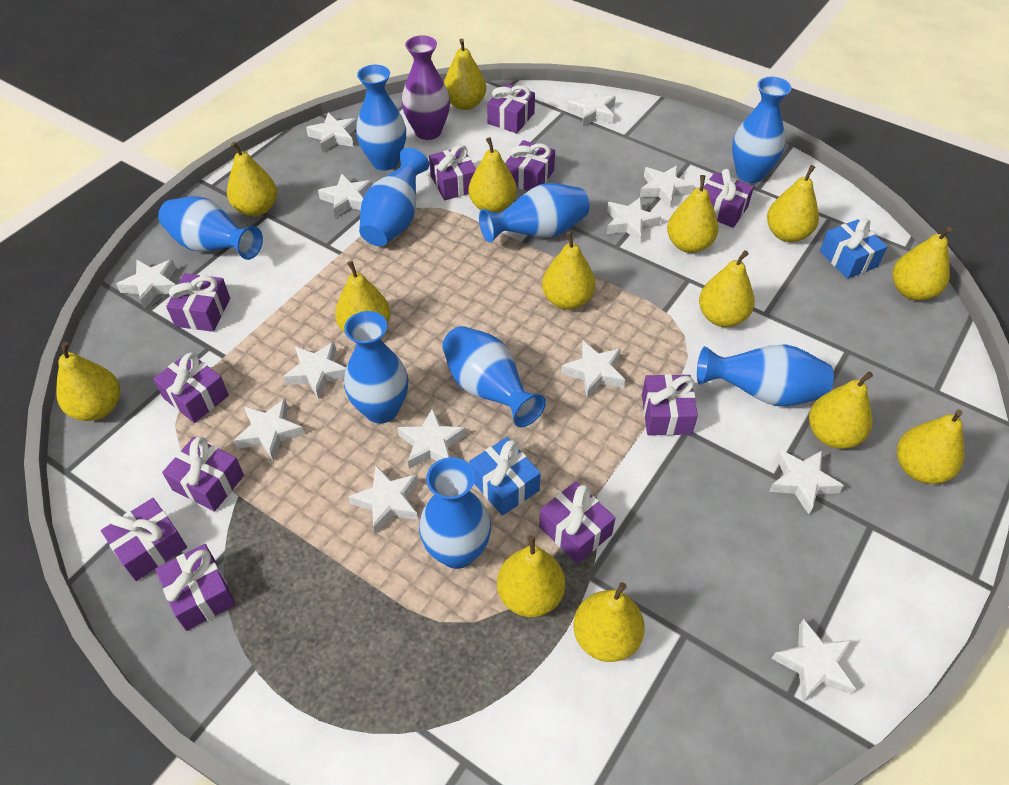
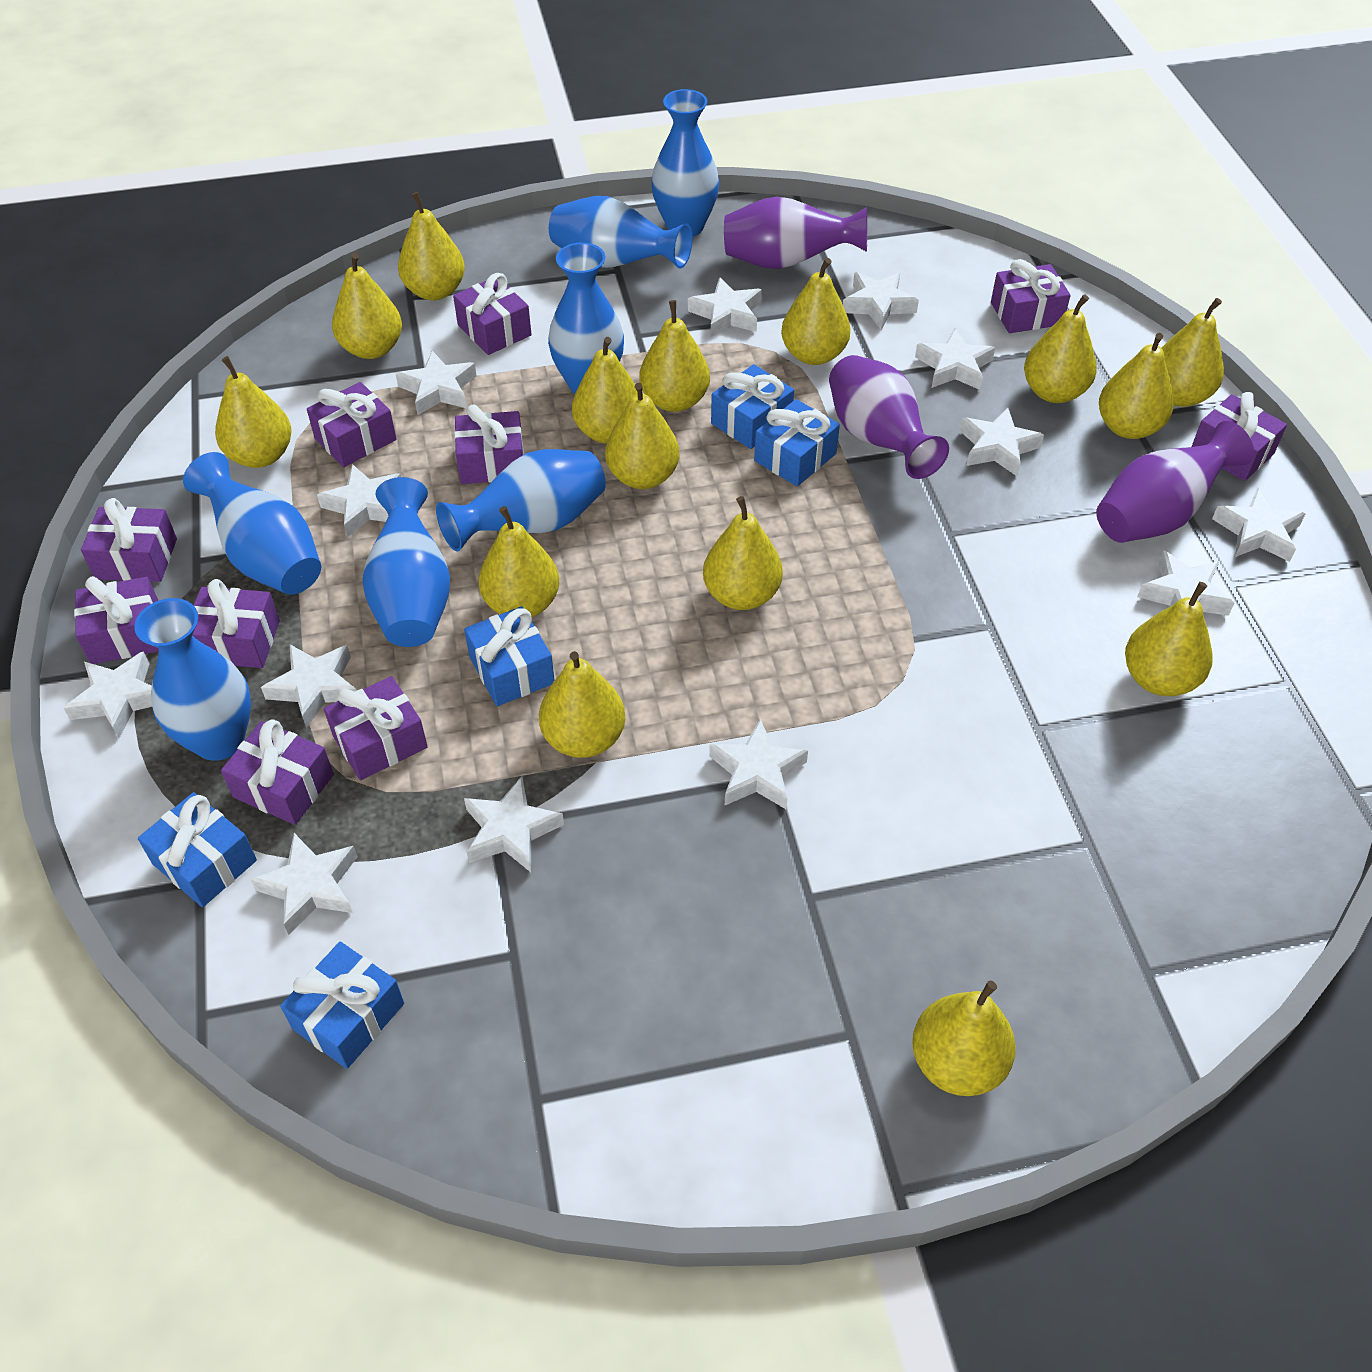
blue gift: [469,437,541,516] [820,218,888,279] = 2 -> [138,792,257,907] [280,942,404,1069] [464,606,554,706] [711,364,794,449] [754,399,840,486] = 5
blue vase: [158,196,263,260] [344,311,408,424] [356,65,406,171] [359,148,429,246] [419,457,491,569] [442,326,546,427] [479,183,589,243] [697,344,834,406] [732,77,792,183] = 9 -> [134,598,251,761] [183,452,321,595] [362,477,450,647] [436,449,606,552] [548,243,624,394] [549,196,692,269] [651,89,719,237] = 7
purple gift: [101,498,187,581] [153,352,229,423] [155,544,236,631] [162,437,244,512] [166,273,230,332] [429,145,476,200] [487,83,535,133] [505,140,555,191] [539,481,615,564] [642,374,698,436] [703,169,754,228] = 11 -> [74,576,159,664] [81,498,177,582] [192,579,280,668] [221,719,334,825] [307,382,397,467] [324,676,428,780] [453,273,532,355] [454,405,524,484] [991,259,1071,333] [1192,392,1287,481] = 10
purple vase: [402,35,450,140] = 1 -> [724,197,867,269] [829,355,949,479] [1096,421,1254,543] = 3
yellow pear: [56,342,120,421] [227,142,277,216] [335,261,391,333] [444,39,486,110] [469,137,517,213] [497,535,565,617] [542,232,596,310] [573,582,645,662] [667,175,719,253] [699,250,755,327] [767,165,819,242] [809,372,873,449] [893,227,952,301] [897,409,964,484] = 14 -> [215,356,292,468] [332,253,402,359] [398,192,465,300] [479,506,559,617] [539,651,625,758] [572,337,638,444] [605,383,679,489] [639,300,710,412] [703,496,783,610] [781,258,851,365] [912,981,1016,1096] [1024,294,1097,403] [1099,333,1174,439] [1125,582,1213,696] [1162,298,1224,407] = 15

